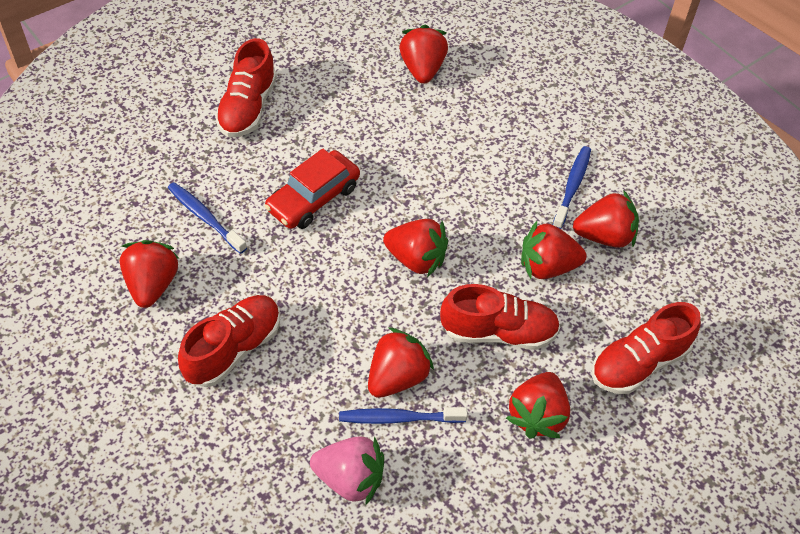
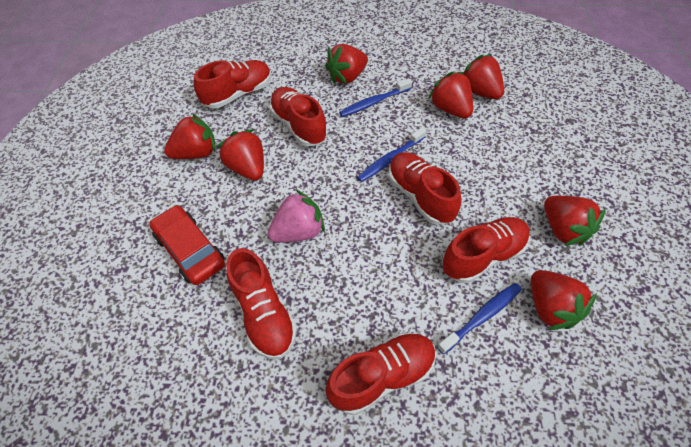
red shoe: [178,295,280,387] [215,38,277,137] [440,284,560,350] [591,302,701,394] = 4 -> [194,60,271,108] [226,248,297,359] [269,87,328,146] [325,332,436,415] [388,152,462,225] [442,217,530,283] = 6

